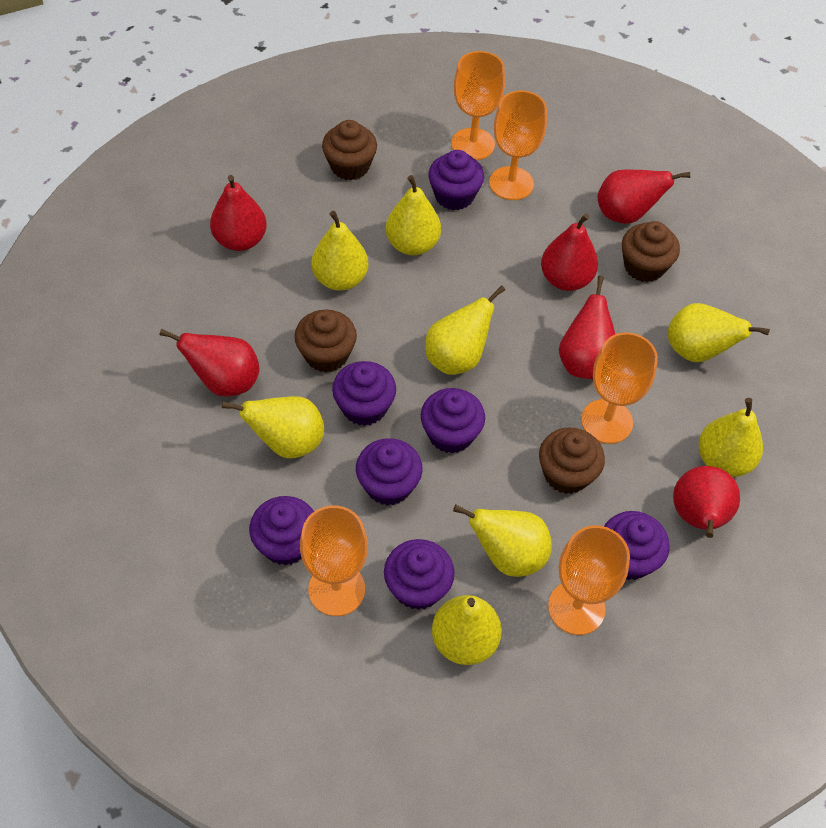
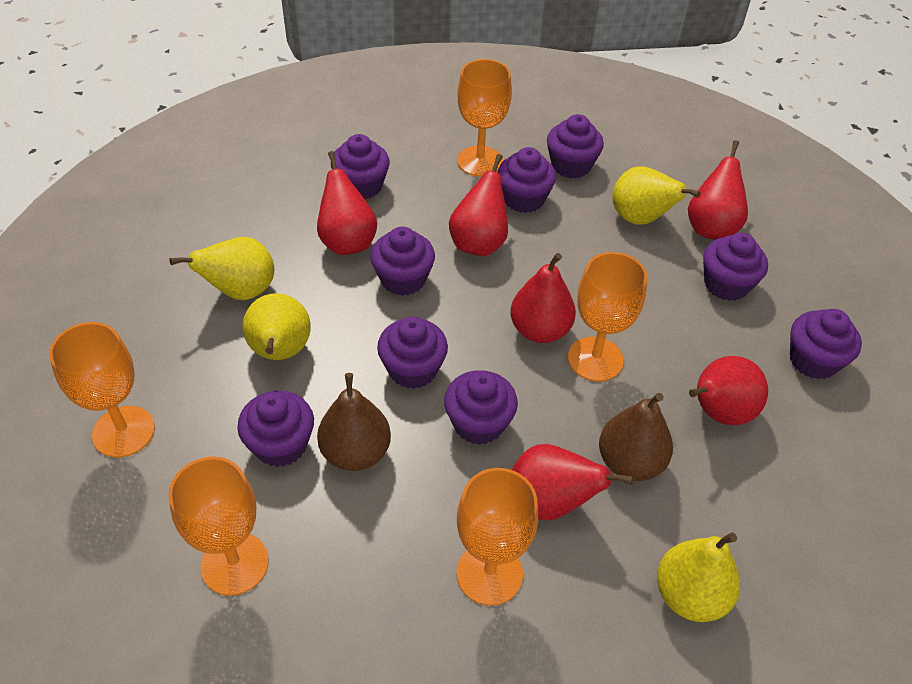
brown cupcake: [294,310,357,373] [322,120,377,180] [539,427,605,494] [622,221,680,282] = 4 -> none = 0
brown pear: none = 0 -> [317,373,391,471] [599,393,673,481] = 2
purple cupcake: [249,496,314,566] [332,361,396,426] [356,438,423,506] [384,539,455,610] [421,388,485,454] [429,150,484,210] [604,511,670,580] = 7 -> [237,391,314,467] [331,134,390,199] [370,227,435,296] [377,317,448,389] [444,370,518,445] [497,147,556,213] [547,114,604,178] [703,233,768,301] [790,309,862,379] = 9
yellow pear: [222,396,324,459] [311,211,369,290] [386,175,441,255] [425,285,505,375] [432,595,502,665] [453,505,552,577] [668,303,770,362] [698,398,763,477] = 8 -> [170,237,274,300] [243,293,311,360] [612,166,701,225] [657,532,740,622] = 4

